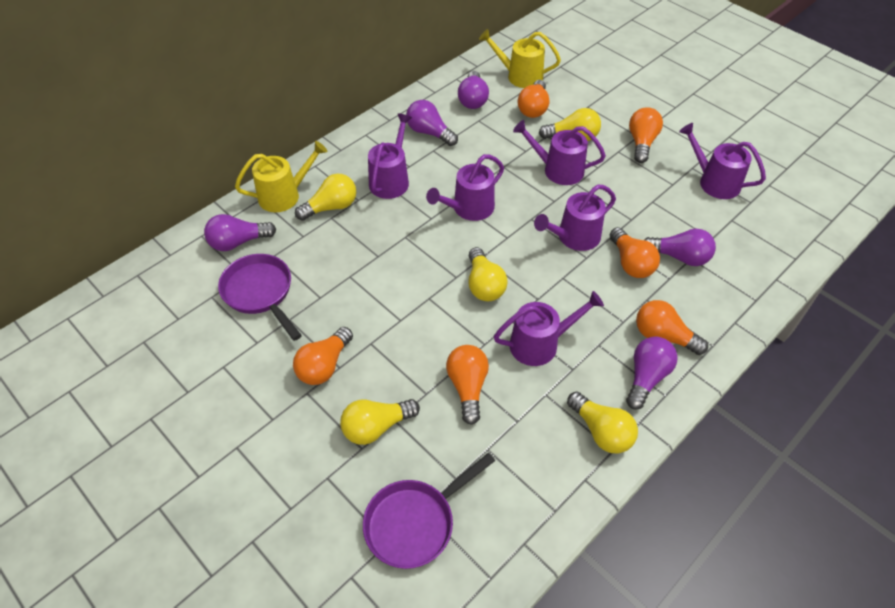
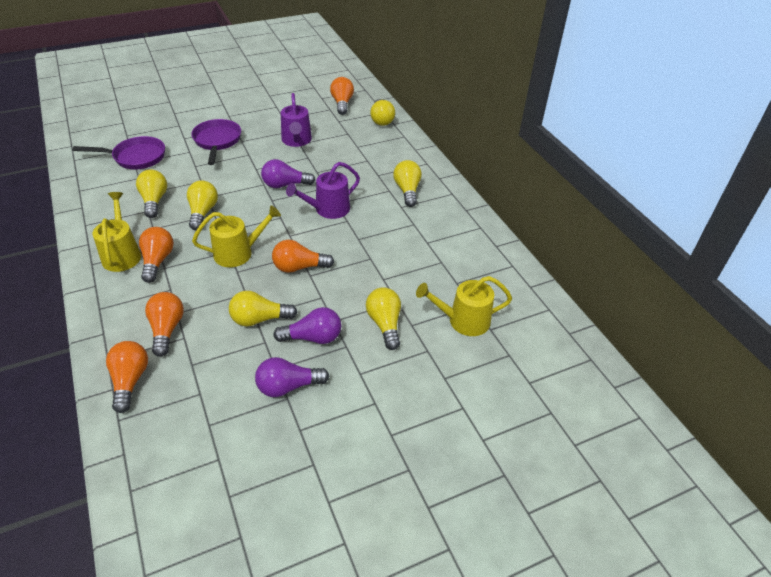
orange light bulb: [293,327,353,385] [446,345,489,425] [518,80,550,118] [610,227,660,278] [629,107,663,163] [636,300,708,355] = 6 -> [106,341,148,413] [139,227,174,283] [145,292,184,357] [272,240,334,273] [330,77,354,115] = 5
purple light bulb: [204,214,276,251] [406,100,458,146] [458,71,489,109] [626,336,678,410] [644,229,716,266] = 5 -> [255,357,329,397] [261,159,315,188] [273,307,341,344] = 3
purple watering can: [368,113,412,199] [426,154,504,221] [494,291,604,366] [513,120,606,185] [534,184,616,251] [679,123,766,199] = 6 -> [281,93,312,147] [286,162,360,219] = 2
yellow light bulb: [295,174,356,221] [340,399,420,445] [468,247,508,301] [539,108,601,141] [567,392,638,453] = 5 -> [136,170,167,218] [187,181,218,230] [229,291,297,327] [366,287,401,350] [370,99,395,126] [393,160,422,207] = 6
yellow watering can: [235,141,327,212] [479,29,561,88] = 2 -> [93,192,141,272] [192,205,281,267] [416,276,512,336] = 3

